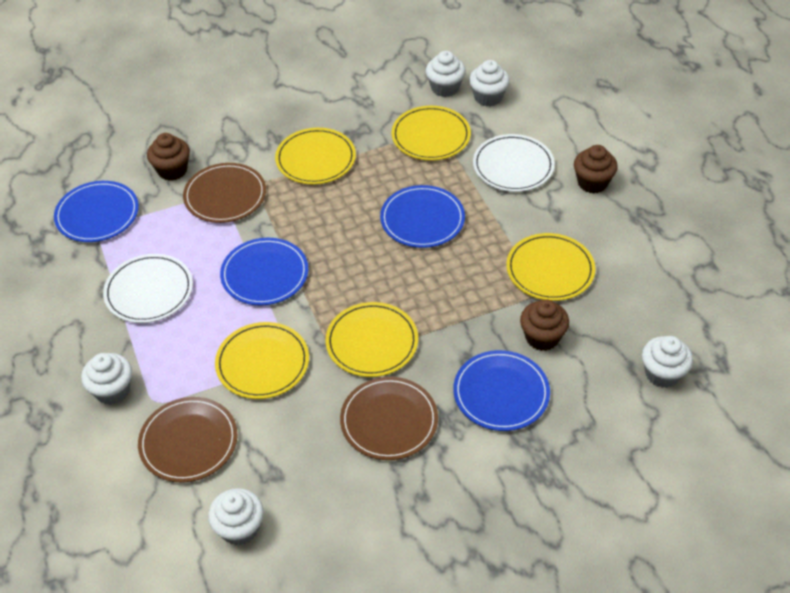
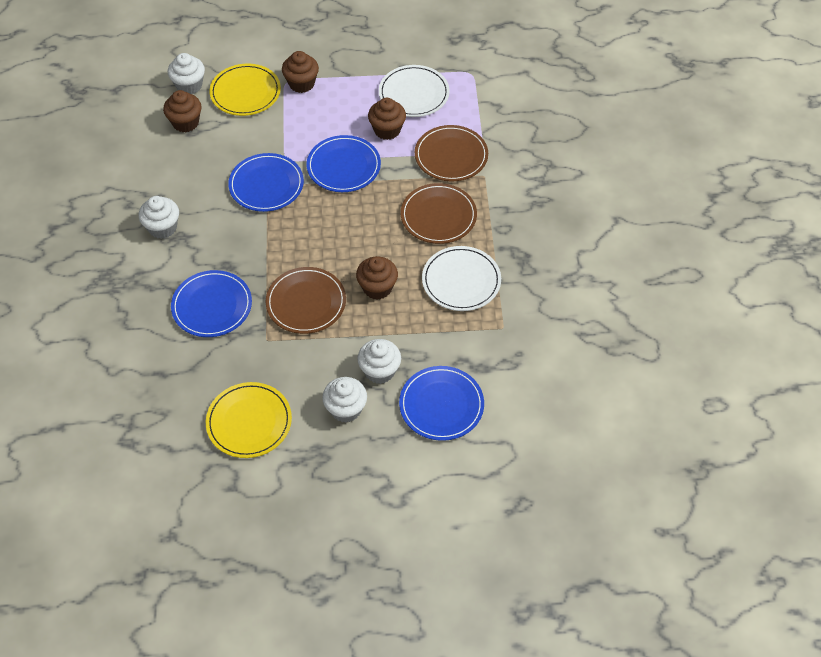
brown cupcake: [147,133,190,181] [520,299,569,351] [574,145,618,193] = 3 -> [163,90,201,132] [282,51,319,93] [356,256,398,300] [368,98,406,140] = 4
white cupcake: [81,353,132,405] [208,488,264,545] [426,51,466,97] [469,60,510,107] [642,336,693,388] = 5 -> [139,196,179,239] [168,53,205,94] [322,377,367,422] [357,339,401,384] = 4
yellow plate: [215,322,309,399] [275,128,356,184] [326,302,418,377] [391,106,471,160] [506,233,595,301] = 5 -> [206,382,292,458] [209,64,281,116] = 2

